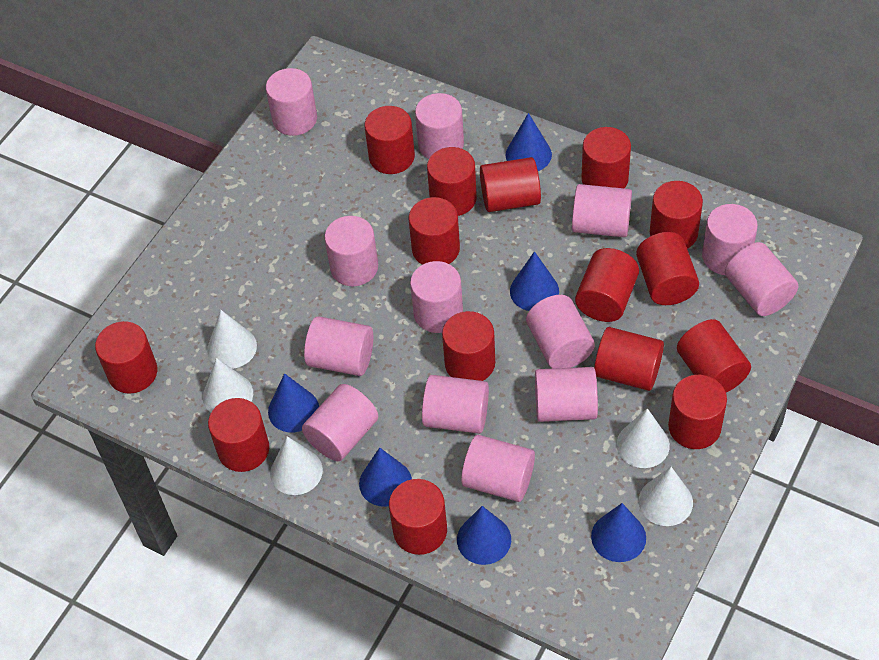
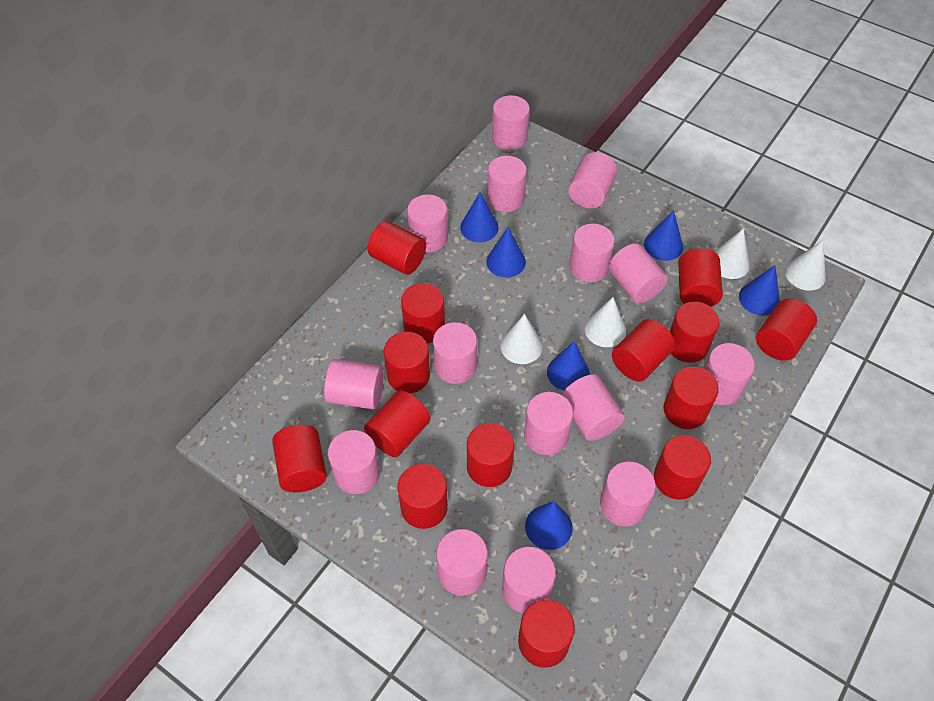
pink cylinder: [266,68,317,136] [302,384,378,461] [304,316,373,376] [324,216,378,286] [410,261,463,333] [415,93,464,159] [422,375,489,434] [461,435,535,502] [526,295,595,368] [535,367,598,422] [572,184,632,237] [702,204,758,275] [725,242,798,316] = 13 -> [324,359,384,410] [328,430,380,494] [407,194,448,253] [433,322,477,384] [436,529,488,596] [487,156,527,212] [492,95,530,150] [502,547,556,613] [524,392,573,455] [562,374,625,441] [568,152,617,209] [569,224,615,282] [600,462,656,526] [608,243,668,303] [704,343,755,405] = 15
red cylinder: [95,321,157,394] [208,398,269,472] [365,106,415,174] [389,479,447,555] [409,197,460,265] [427,147,477,216] [442,311,495,381] [480,157,541,212] [575,248,639,322] [581,127,631,188] [594,327,664,391] [636,232,699,305] [650,181,703,249] [668,375,727,449] [677,319,751,392] = 15 -> [272,425,327,493] [364,390,431,457] [368,221,426,275] [384,332,430,393] [397,464,448,529] [401,283,445,343] [467,423,514,487] [518,599,575,668] [612,319,675,382] [654,435,711,500] [664,367,719,429] [670,302,719,363] [678,248,723,307] [756,299,817,361] = 14
white cone: [203,358,253,413] [207,310,257,369] [270,436,323,495] [617,408,670,468] [639,467,693,526] = 5 -> [500,314,543,364] [585,297,626,347] [715,228,750,279] [785,240,826,291] = 4

